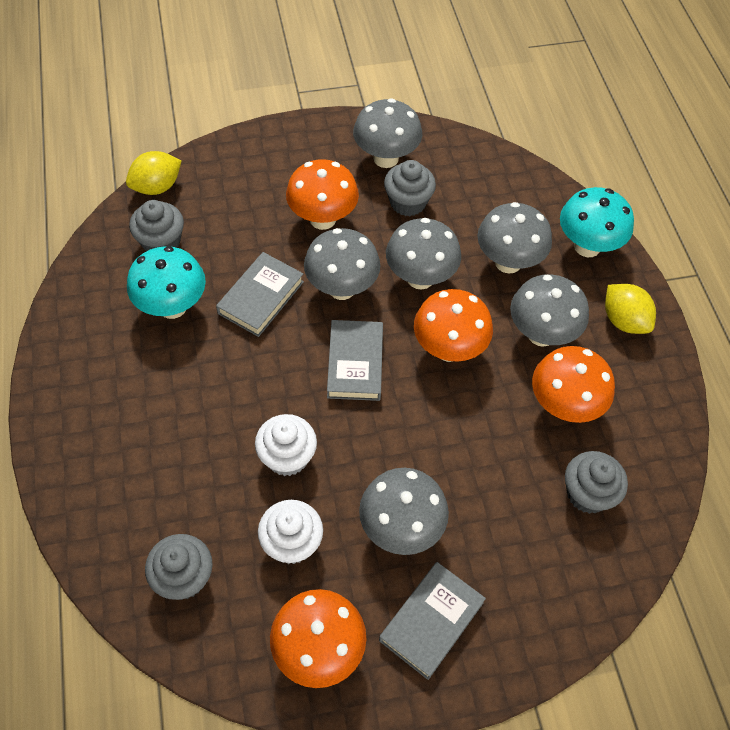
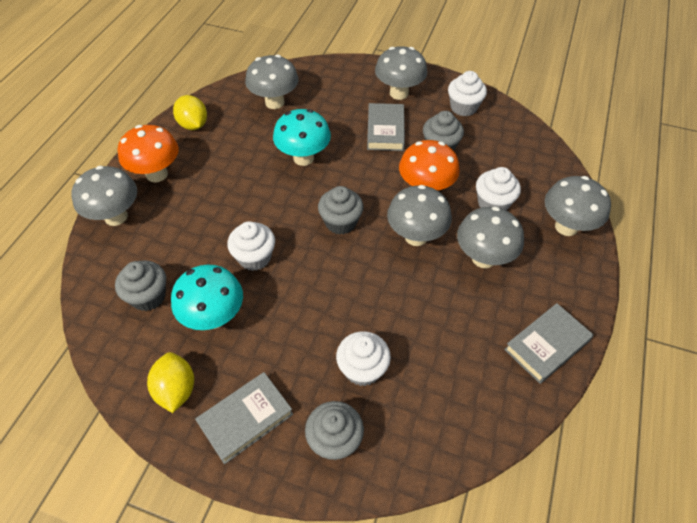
orange mushroom: [270,589,366,688] [286,159,359,230] [414,289,493,362] [532,346,615,423] = 4 -> [118,125,179,182] [399,140,460,190] = 2
white cupcake: [255,414,317,476] [258,500,323,564] = 2 -> [227,221,275,271] [336,331,391,386] [448,71,487,116] [476,167,521,210] = 4

